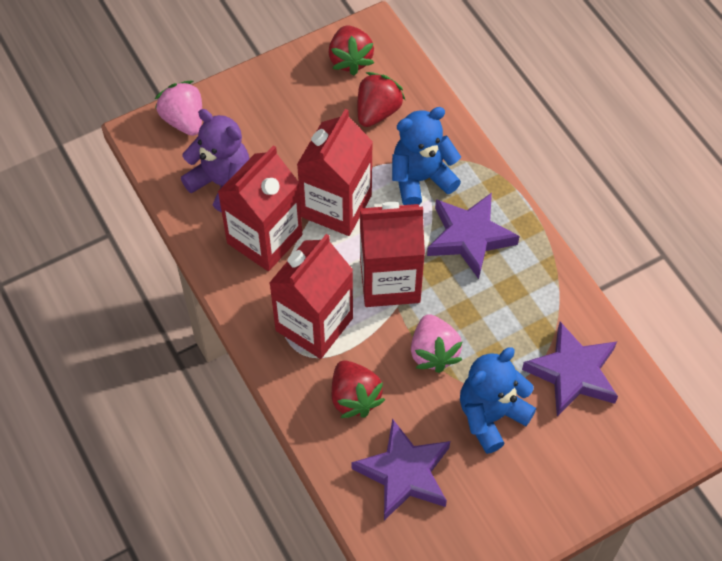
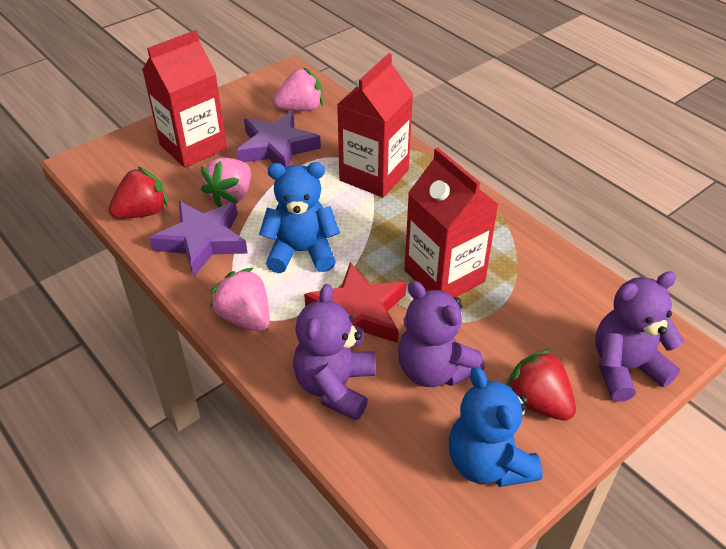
pink strawberry: [155,81,202,136] [411,314,463,373] = 2 -> [201,157,251,207] [210,268,270,331] [273,68,323,111] = 3
purple star: [352,418,450,520] [427,193,520,279] [522,322,618,416] = 3 -> [149,201,247,277] [236,111,321,168] = 2
purple teddy bear: [181,109,249,212] = 1 -> [293,284,375,421] [398,281,485,387] [595,271,684,402] = 3
red carton: [218,145,302,271] [269,234,353,359] [297,109,373,236] [360,202,425,307] = 4 -> [142,30,227,168] [337,53,413,197] [404,147,499,298] = 3
red star: none = 0 -> [304,262,406,343] = 1
red strawberry: [328,26,374,76] [332,360,385,418] [358,72,405,127] = 3 -> [108,166,168,219] [506,349,576,421] = 2

